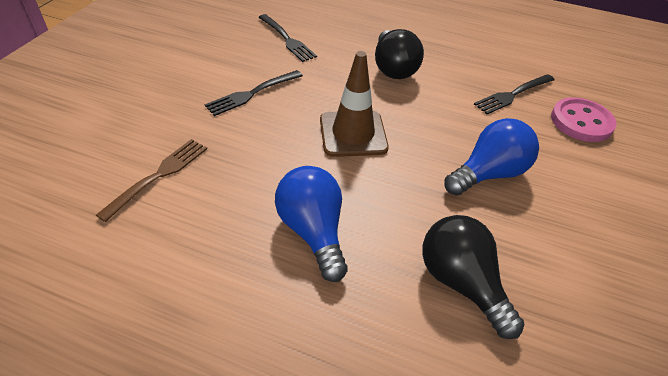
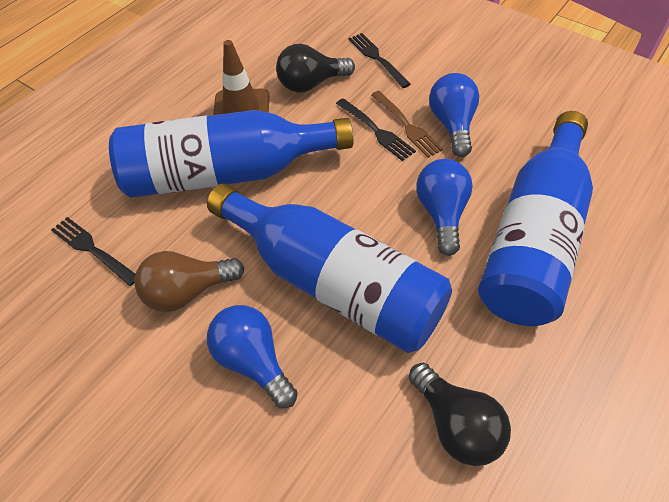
blue bottle: none = 0 -> [109,110,353,198] [207,183,452,353] [478,111,593,326] = 3
blue light bulb: [275,166,348,282] [444,118,539,196] = 2 -> [207,305,298,408] [417,159,473,256] [429,73,479,157] = 3
brown light bulb: none = 0 -> [134,251,244,312] = 1
pink button: [551,97,616,142] = 1 -> none = 0

